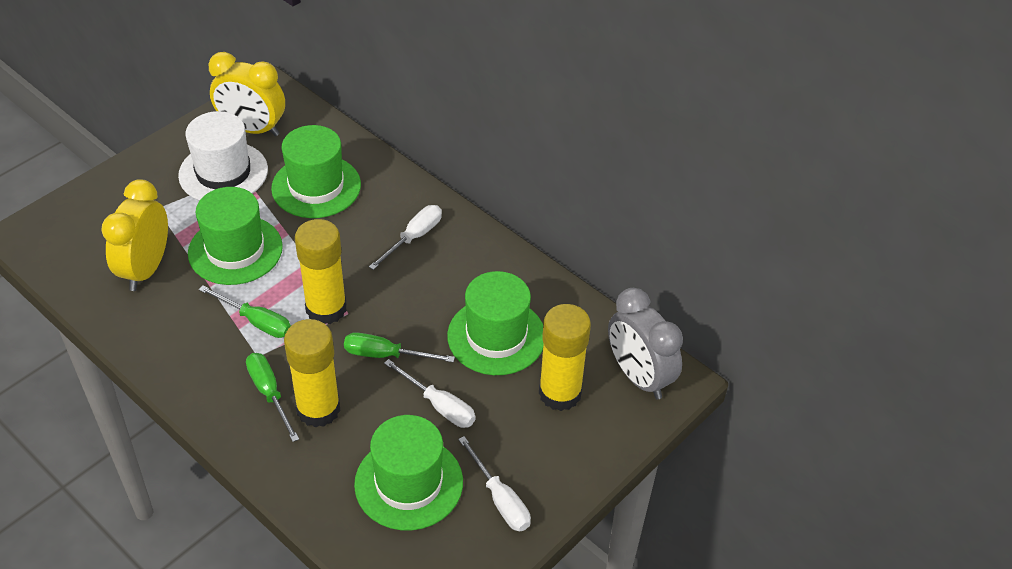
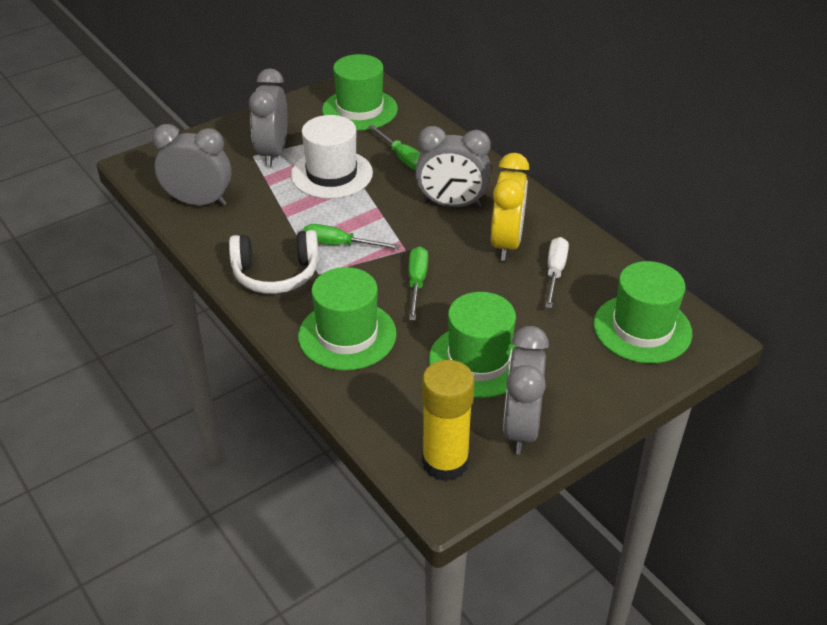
grey clock: [608,288,683,400] = 1 -> [152,124,232,206] [249,68,288,167] [415,126,491,208] [503,326,549,454] = 4
white headphones: none = 0 -> [229,230,319,294] = 1
white screwdriver: [369,205,442,270] [384,359,475,428] [458,436,531,531] = 3 -> [545,237,569,309] = 1
yellow clock: [101,179,168,291] [209,52,285,136] = 2 -> [491,153,529,261] = 1
yellow glue stick: [284,319,341,428] [295,219,347,324] [539,304,591,411] = 3 -> [422,360,474,481] = 1

